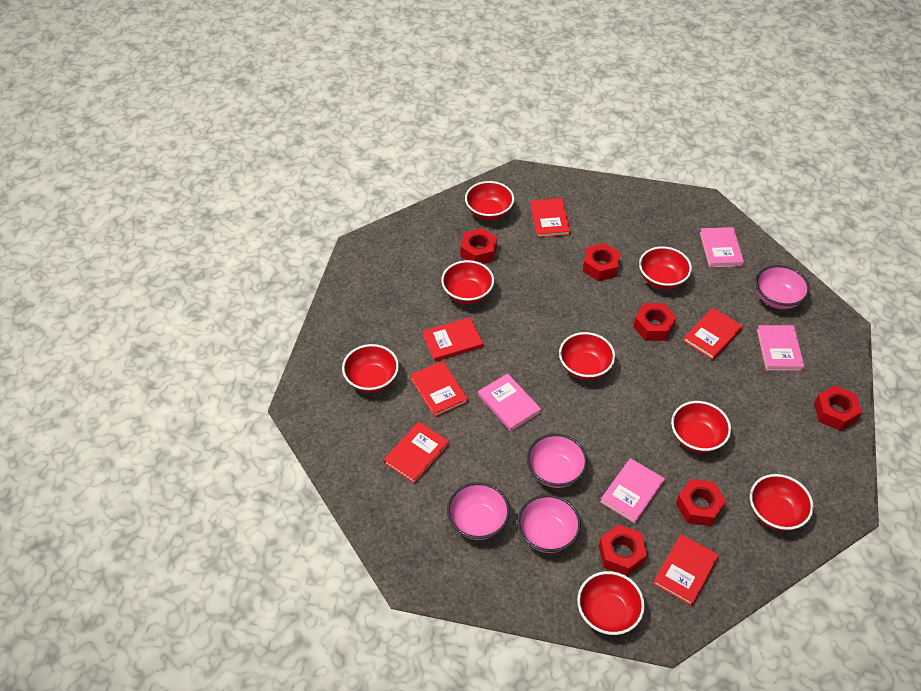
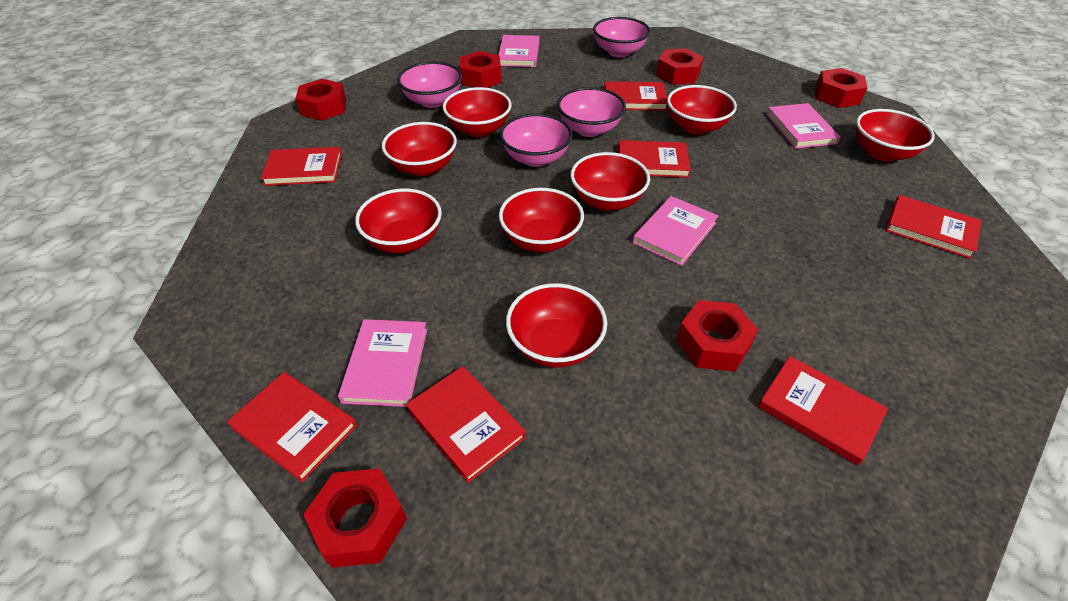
red book: [384,422,449,484] [410,361,468,417] [422,317,483,362] [530,198,571,238] [653,534,719,606] [683,308,743,360] = 6 -> [227,372,357,482] [261,147,342,186] [406,366,526,483] [604,81,668,111] [618,140,691,178] [758,356,888,466] [885,195,982,259] = 7

